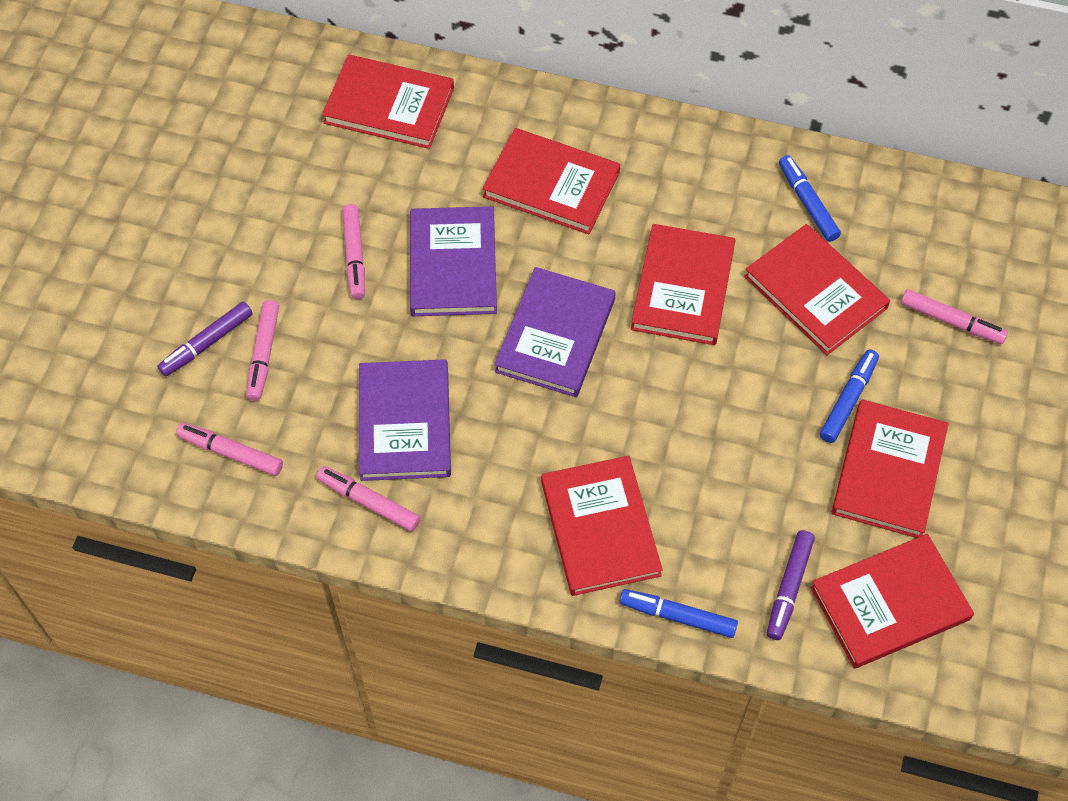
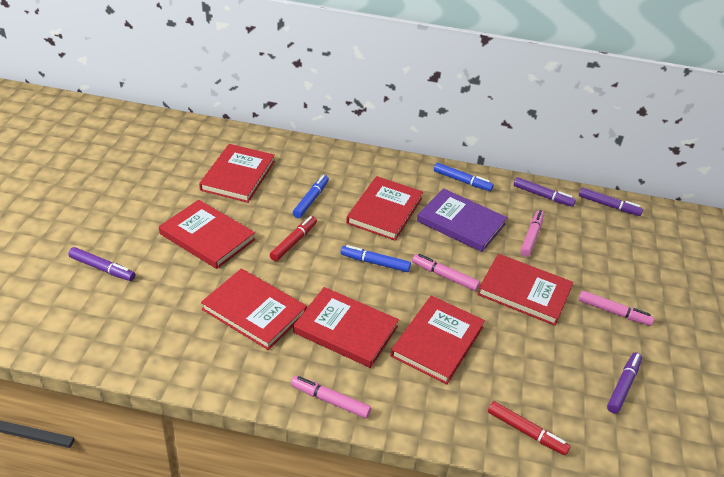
pink marker: [176,423,283,476] [246,300,279,401] [316,466,420,532] [342,204,365,299] [901,289,1008,344] = 5 -> [291,376,371,419] [412,254,480,291] [520,210,544,257] [579,291,654,326] = 4
purple book: [359,359,451,481] [410,206,497,316] [494,267,616,397] = 3 -> [417,188,507,252] = 1
purple marker: [157,302,253,377] [767,530,815,640] = 2 -> [68,247,135,281] [514,177,576,207] [579,187,643,216] [607,352,642,414] = 4
red marker: none = 0 -> [270,216,317,261] [488,401,570,455] = 2

